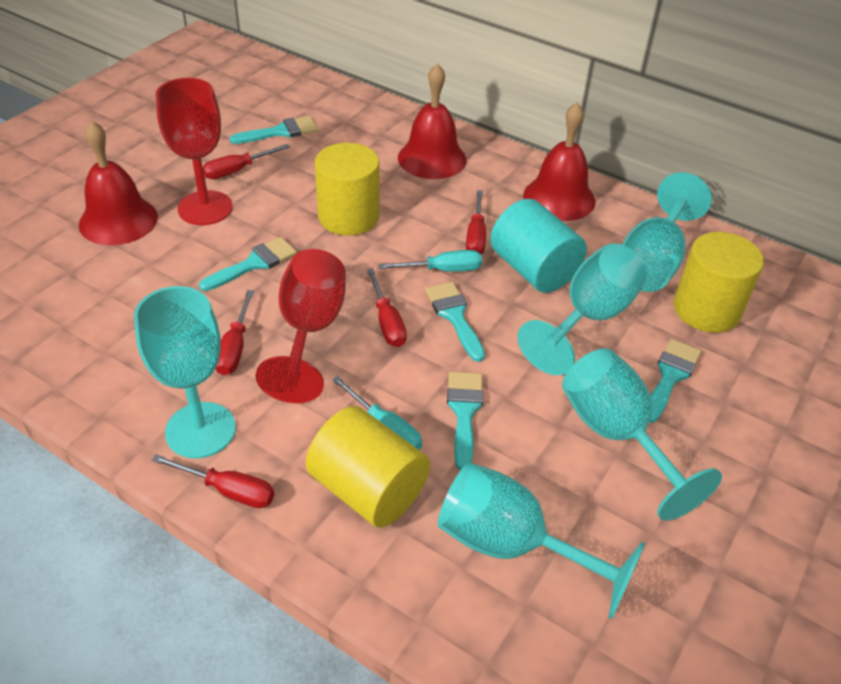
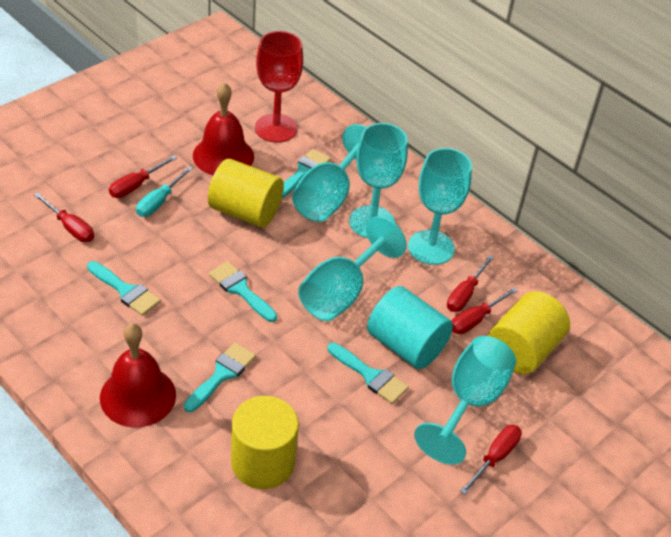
red bell: [79,120,158,245] [398,63,467,179] [523,102,595,221] = 3 -> [100,323,176,428] [193,83,254,175] = 2
red goblet: [156,78,233,225] [255,249,346,403] = 2 -> [255,31,303,143] = 1
turquoise screwdriver: [332,376,422,450] [378,250,482,272] = 2 -> [136,166,193,217] = 1

